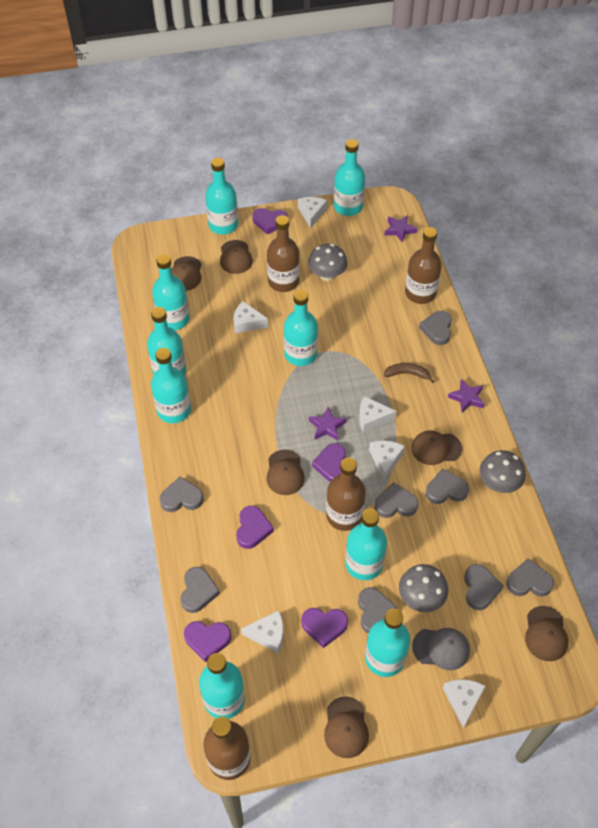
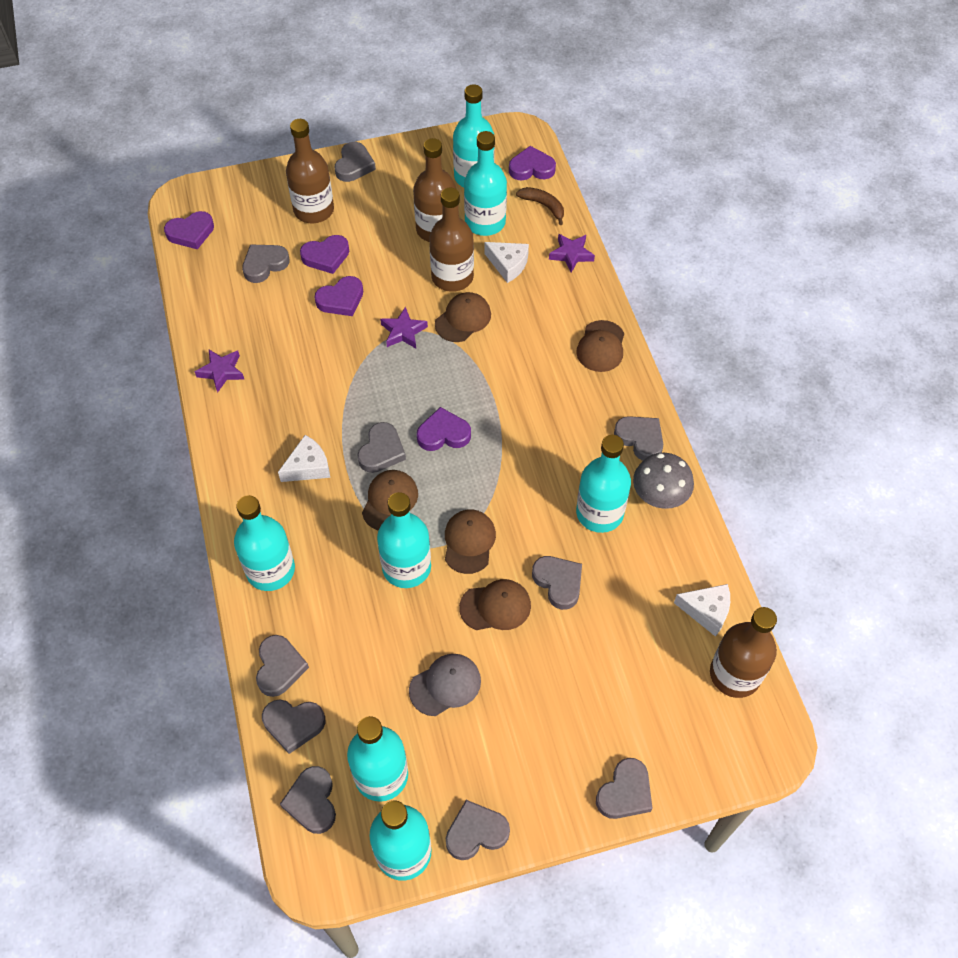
brown cap: [171,256,202,291] [220,240,253,274] [266,450,305,495] [324,696,369,758] [411,430,462,465] [525,606,568,661] = 6 -> [362,470,418,530] [435,292,491,342] [445,509,496,574] [459,579,531,630] [576,320,624,372] = 5
grey heart: [159,477,204,512] [181,567,220,613] [358,587,397,634] [375,482,418,518] [419,311,452,345] [426,468,469,504] [464,564,504,610] [506,559,554,596] = 8 -> [242,244,290,283] [256,635,309,697] [262,699,325,754] [280,766,336,834] [334,142,376,182] [357,422,406,473] [446,800,510,860] [532,556,582,610] [596,758,653,819] [614,416,663,461] = 10
grey mushroom: [308,244,348,281] [399,564,448,612] [480,450,526,493] = 3 -> [633,453,694,509] = 1
turquoise bottle: [147,307,186,375] [151,348,191,423] [152,254,190,330] [199,653,245,719] [205,158,238,235] [284,290,318,366] [334,139,365,216] [345,508,387,580] [365,609,410,677] = 9 -> [234,495,295,591] [347,716,408,802] [369,801,431,881] [377,492,431,588] [453,84,495,187] [464,131,507,236] [576,435,631,533] = 7
white cheese: [233,301,268,333] [241,610,283,654] [298,197,327,228] [359,396,397,432] [369,440,405,480] [443,679,486,728] = 6 -> [278,435,330,482] [484,242,529,283] [674,584,730,637] = 3

